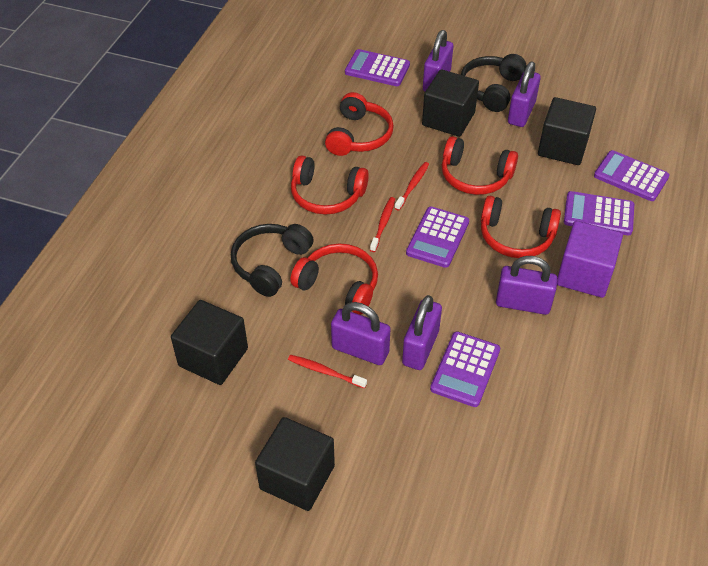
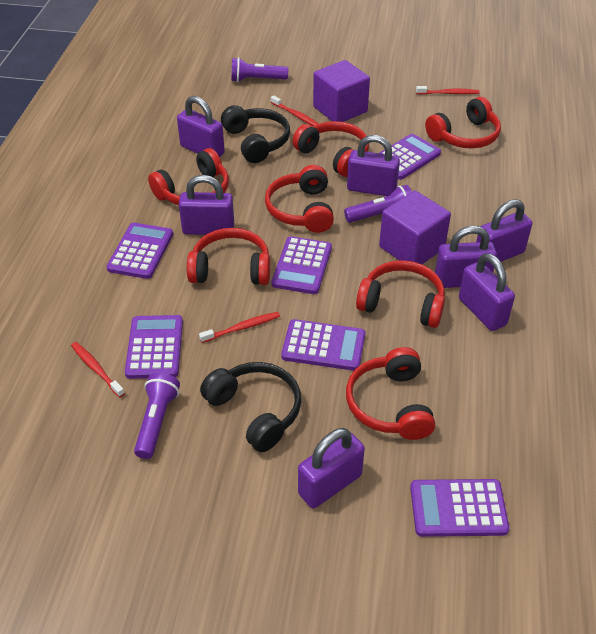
black cube: [171,300,248,385] [255,417,335,511] [422,69,479,137] [538,97,596,165] = 4 -> none = 0
purple calculator: [345,49,410,86] [406,207,469,268] [430,332,500,407] [564,191,634,235] [594,150,670,201] = 5 -> [106,223,173,279] [125,315,183,379] [272,236,332,294] [281,319,365,371] [380,134,441,180] [410,479,509,537] = 6
purple cube: [557,221,623,298] = 1 -> [313,60,370,122] [379,191,451,264] = 2
purple flashlight: none = 0 -> [134,372,180,459] [231,57,288,82] [344,185,412,223] = 3
purple padlock: [331,302,391,365] [402,295,442,370] [423,30,453,91] [496,256,557,315] [508,61,541,127] = 5 -> [177,96,225,157] [179,175,234,235] [298,428,365,508] [347,135,400,196] [435,226,497,288] [459,253,515,331] [476,199,532,262] = 7
red headphones: [290,243,378,315] [291,156,369,215] [325,92,394,156] [442,136,518,195] [481,196,561,258] = 5 -> [148,148,229,205] [187,228,270,285] [265,165,334,233] [293,121,369,177] [346,347,435,440] [356,260,445,328] [425,97,501,149] = 7
red toothbrush: [288,355,367,389] [370,197,395,252] [395,162,429,211] = 3 -> [71,342,125,397] [199,312,280,343] [271,95,319,126] [416,86,479,94] = 4

